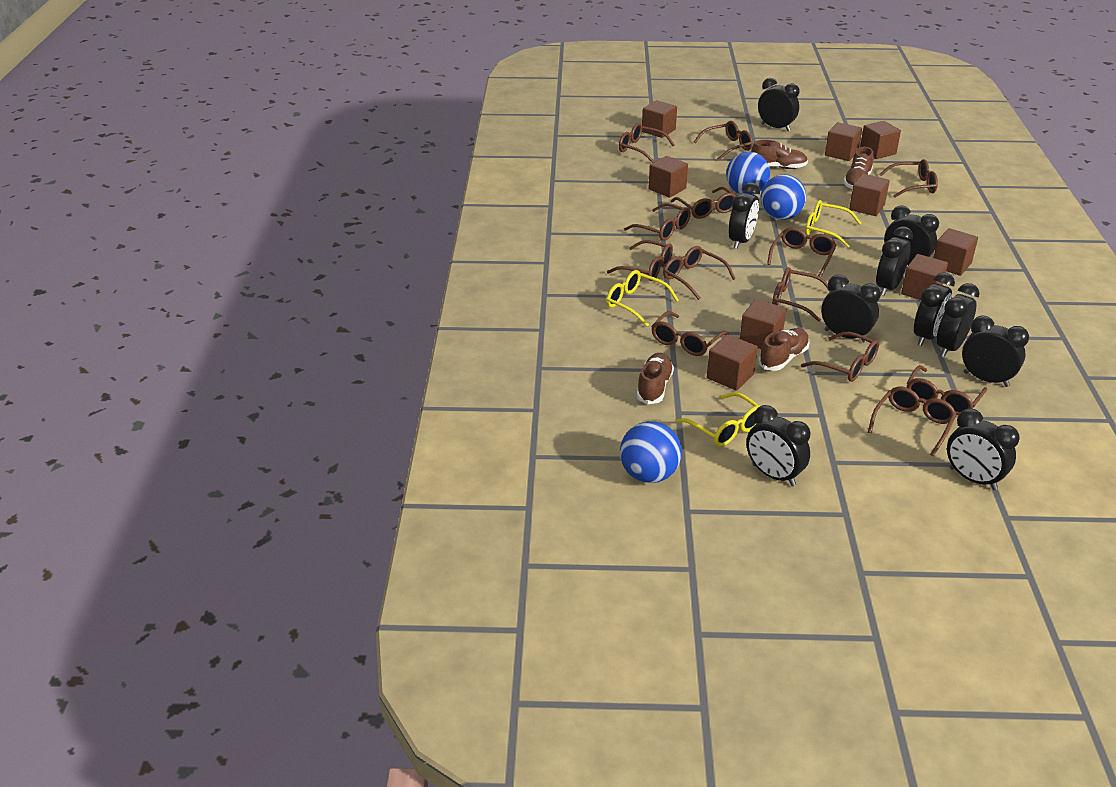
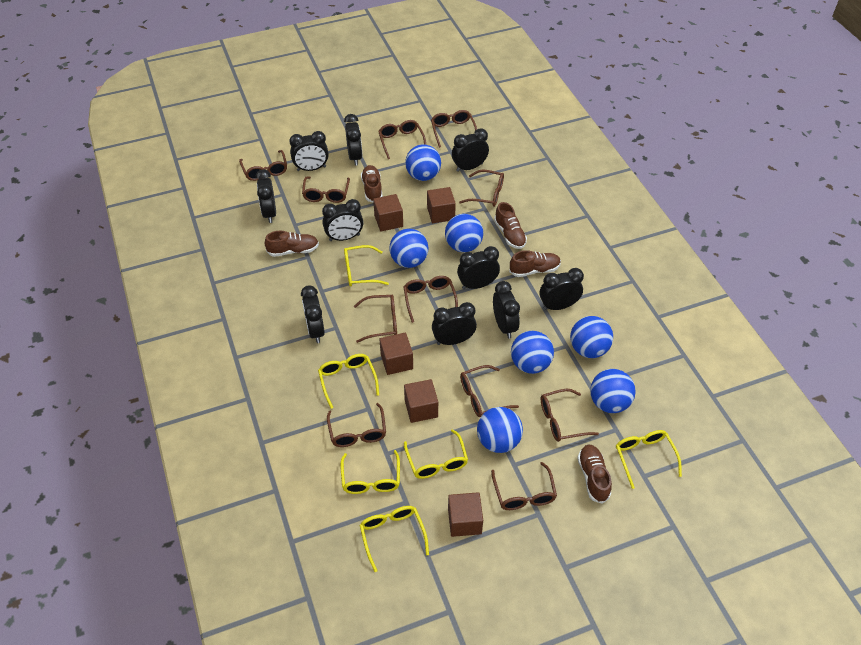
blue ball: [620,421,682,483] [726,152,770,195] [761,174,806,220] = 3 -> [389,229,428,268] [405,144,441,181] [445,214,483,252] [477,407,523,453] [511,331,554,374] [570,316,613,358] [590,369,636,413] = 7
brown cube: [642,100,677,138] [648,156,688,198] [707,334,758,391] [740,299,786,349] [825,122,862,161] [849,174,890,216] [860,121,901,159] [901,254,948,300] [933,228,978,276] = 9 -> [373,194,403,231] [380,333,413,375] [404,379,438,423] [427,187,456,223] [448,492,483,537] = 5
brown glasses: [607,240,673,281] [619,123,675,163] [624,203,691,241] [651,311,729,356] [663,246,736,300] [671,187,736,219] [694,121,753,161] [767,227,837,277] [772,267,830,322] [801,332,879,382] [868,387,957,456] [879,159,938,198] [907,365,987,415] = 13 -> [239,150,287,181] [302,176,350,203] [327,403,386,447] [354,295,397,343] [378,120,426,159] [404,276,458,323] [431,110,477,148] [459,170,504,207] [460,365,519,417] [491,462,557,510] [541,389,599,442] = 11
brown shoe: [637,353,674,404] [751,140,808,169] [758,328,810,371] [843,147,874,189] = 4 -> [265,231,319,257] [361,165,383,202] [494,202,527,249] [509,250,561,277] [578,444,612,504] = 5
yellow glasses: [606,270,679,327] [675,392,760,447] [805,200,861,248] = 3 -> [318,354,379,409] [340,450,400,494] [344,245,389,287] [360,506,429,572] [404,429,468,479] [616,430,682,489] = 6

